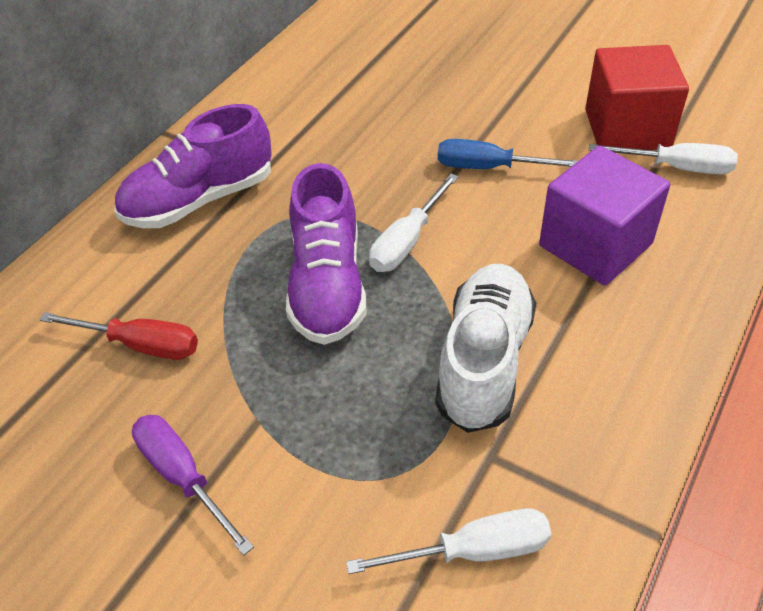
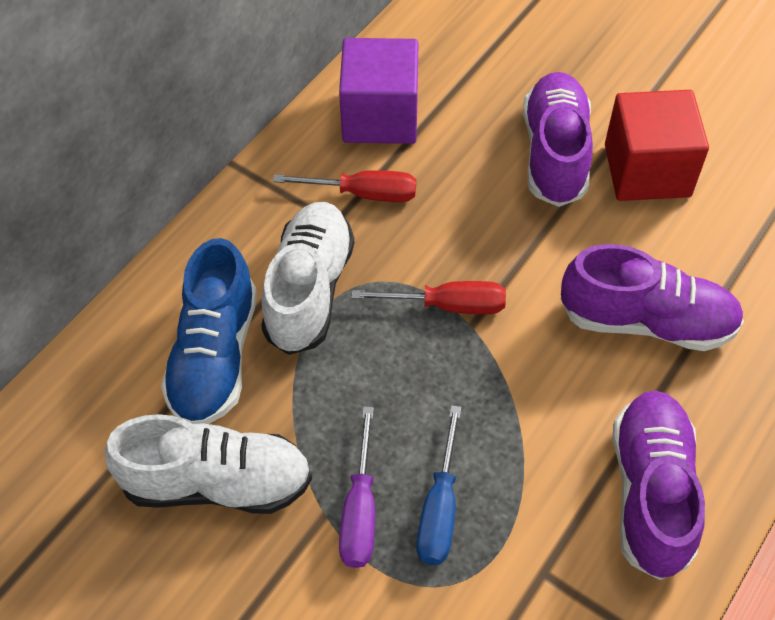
blue shoe: none = 0 -> [161,238,257,424] = 1
purple shoe: [114,104,272,228] [286,163,366,345] = 2 -> [523,72,593,207] [561,244,744,351] [613,391,705,580] = 3
red screwdriver: [39,312,198,360] = 1 -> [273,170,416,202] [352,281,506,314] = 2
white screwdriver: [346,508,551,574] [369,174,459,272] [589,143,738,174] = 3 -> none = 0
white shoe: [435,264,536,433] = 1 -> [105,414,312,514] [261,202,354,355] = 2

